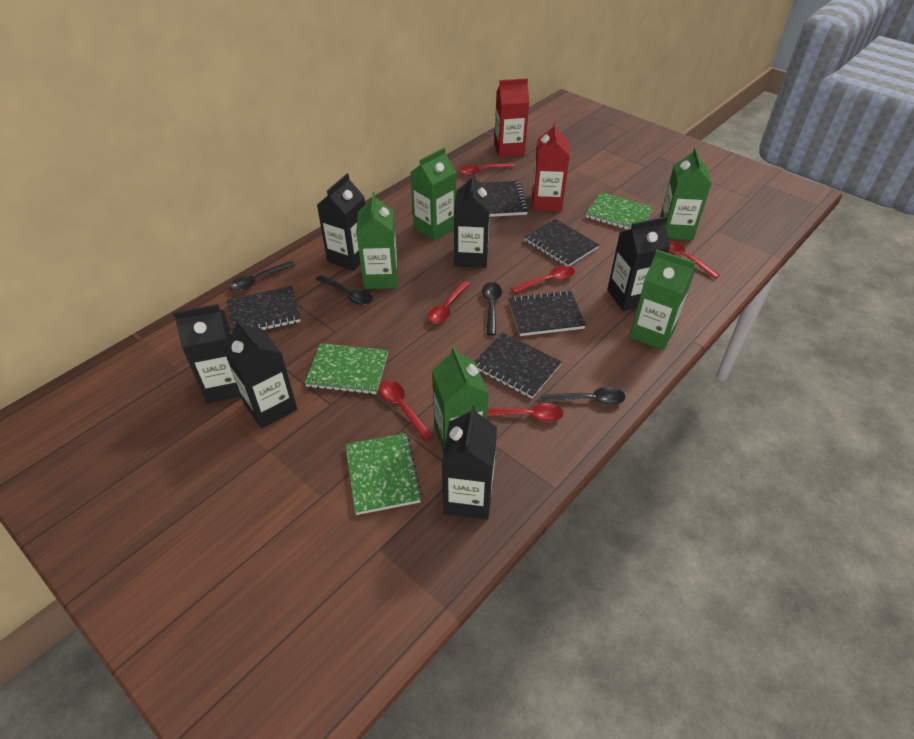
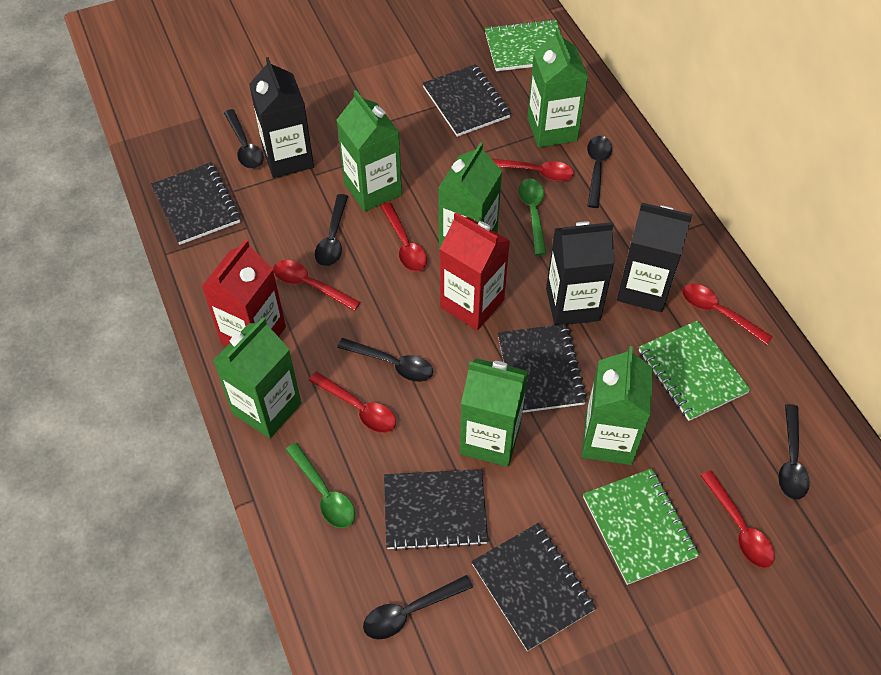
black carton: [173,304,241,403] [223,318,297,428] [317,174,365,271] [442,405,497,520] [454,172,490,268] [607,216,670,311] = 6 -> [249,57,314,178] [546,222,615,325] [617,203,692,312] = 3
black spoon: [229,261,296,291] [316,275,373,305] [482,282,502,336] [541,387,625,405] = 4 -> [224,109,264,169] [315,194,348,266] [337,338,433,382] [363,575,473,640] [587,136,612,208] [778,404,810,500] = 6
green carton: [356,192,398,289] [410,148,456,241] [432,346,489,452] [629,250,696,350] [660,147,712,240] = 5 -> [213,318,301,439] [337,90,402,212] [439,142,502,249] [460,358,528,467] [527,28,588,147] [581,346,653,465] = 6
green spoon: none = 0 -> [286,443,355,528] [518,178,546,255] = 2

